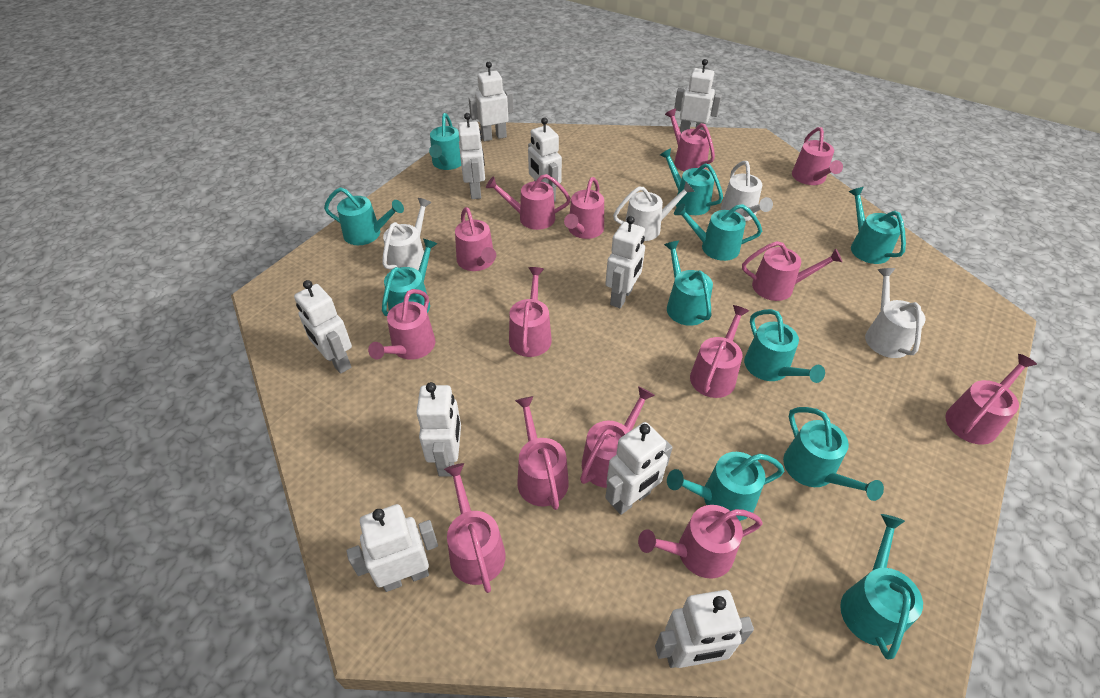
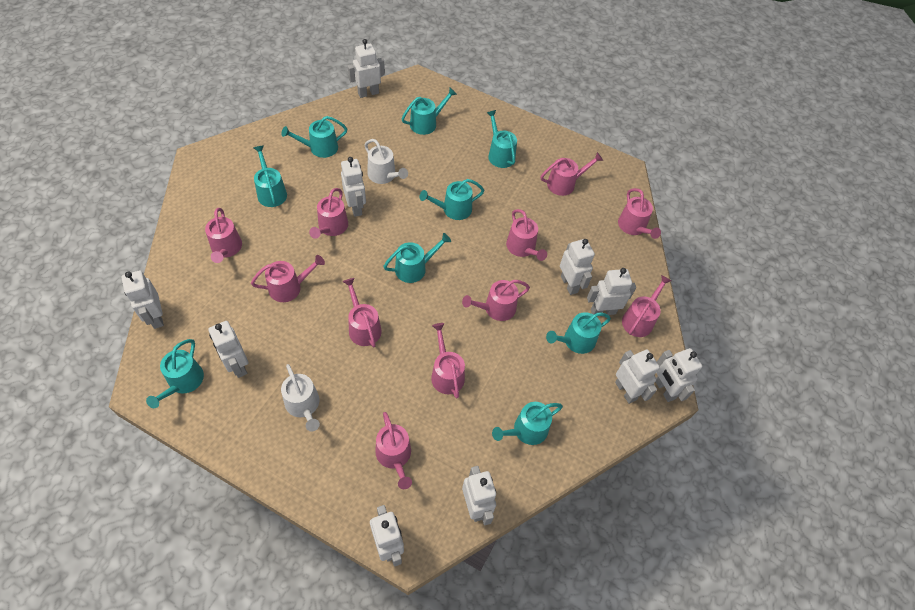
pink watering can: [368,289,436,360] [444,463,506,593] [455,207,496,271] [486,174,571,230] [509,267,552,357] [515,396,569,510] [564,177,604,239] [580,386,655,488] [638,505,763,579] [665,109,715,171] [690,305,749,398] [742,241,842,301] [792,127,843,185] [945,354,1037,445] = 14 -> [205,208,242,263] [251,255,325,302] [309,188,348,239] [343,278,382,347] [375,412,412,489] [431,323,465,398] [462,280,530,321] [506,209,547,261] [541,152,603,196] [618,188,661,239] [622,275,671,337] = 11
turquoise watering can: [324,187,404,245] [382,239,437,316] [429,113,461,170] [660,148,723,215] [664,241,713,326] [667,452,784,521] [674,203,762,261] [744,309,825,383] [783,407,884,501] [840,514,923,660] [849,187,906,264] = 11 -> [146,339,204,408] [253,145,287,207] [281,116,347,158] [383,233,451,283] [401,88,457,135] [419,179,484,220] [487,110,517,168] [492,402,563,445] [546,312,611,354] = 9
white watering can: [382,198,432,271] [613,182,695,241] [721,161,773,221] [865,268,926,358] = 4 -> [281,364,320,432] [365,139,408,184] = 2

